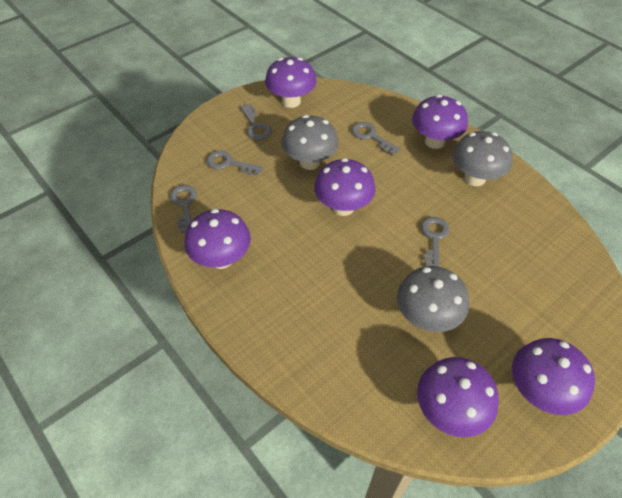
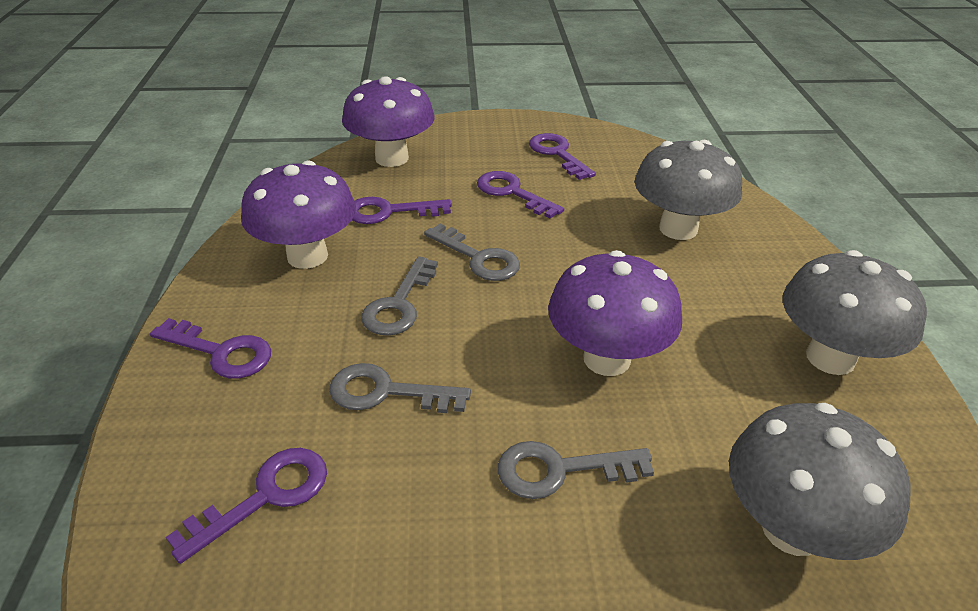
grey key: [170,185,197,233] [206,151,263,176] [240,104,271,140] [352,122,400,155] [421,217,449,267] = 5 -> [329,363,471,413] [361,256,438,336] [424,224,520,281] [498,441,654,499] = 4
purple key: none = 0 -> [150,318,271,379] [166,448,327,564] [352,197,452,224] [477,171,564,219] [529,133,596,180] = 5
purple mushroom: [184,209,251,269] [265,57,317,108] [314,158,375,216] [412,95,468,149] [417,357,499,437] [512,338,595,415] = 6 -> [241,160,356,269] [342,76,435,167] [548,250,682,376] = 3

